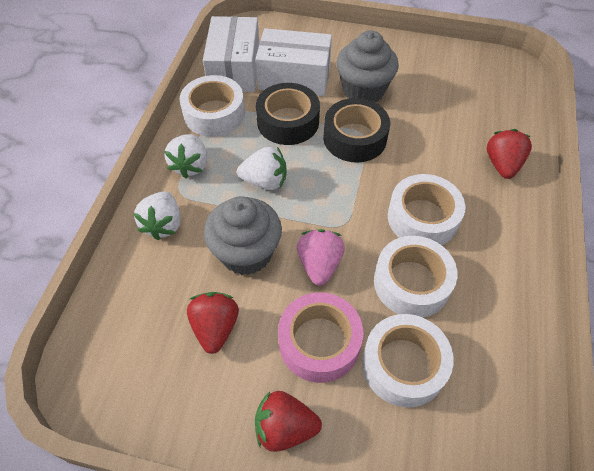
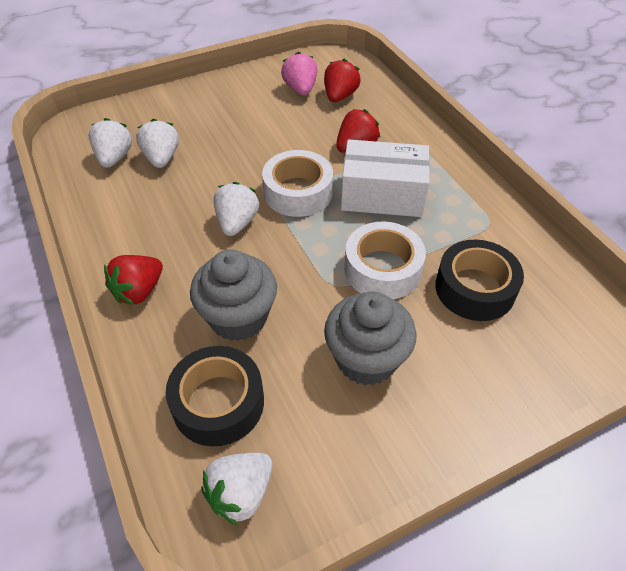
pink tape: [278,292,364,383] = 1 -> none = 0
white box: [203,16,259,92] [255,28,332,96] = 2 -> [341,139,430,217] = 1
white strawberry: [133,191,181,240] [164,134,207,178] [237,147,287,190] = 3 -> [89,118,132,168] [136,119,179,168] [201,453,273,526] [214,182,259,236] = 4
white tape: [180,75,245,137] [362,314,454,408] [374,236,458,317] [388,174,466,245] = 4 -> [262,150,333,217] [344,222,426,299] = 2

